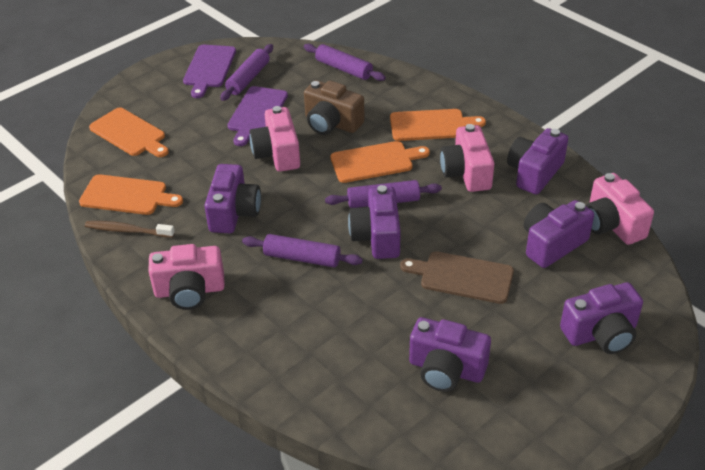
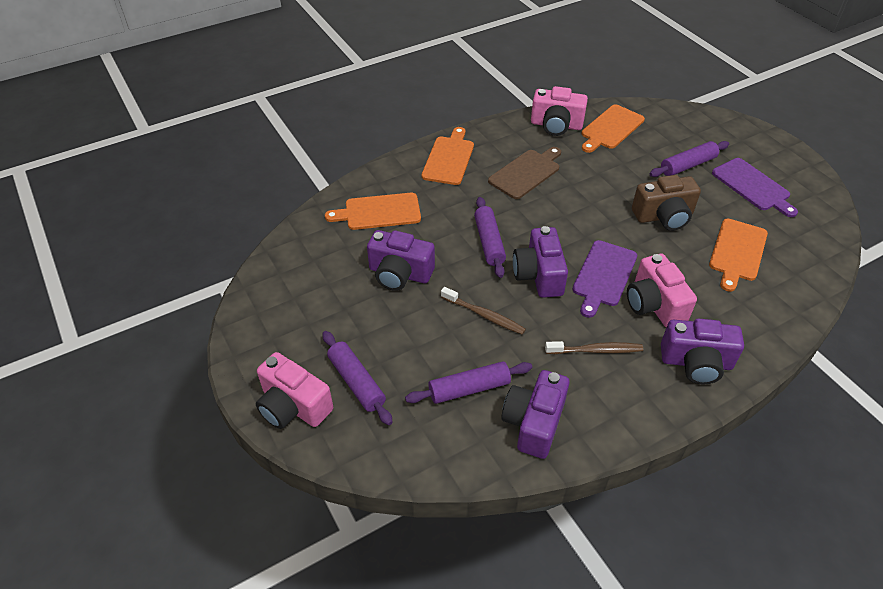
brown toothbrush: [85,221,175,238] = 1 -> [441,287,526,335] [545,341,643,354] = 2
pink camera: [148,244,225,310] [250,106,300,172] [440,124,494,192] [585,173,654,245] = 4 -> [256,352,333,429] [531,86,588,136] [627,254,697,328] = 3
purple camera: [204,164,261,233] [348,185,401,259] [409,317,491,392] [507,128,568,195] [524,200,594,268] [560,282,643,354] = 6 -> [367,230,435,291] [501,370,570,459] [513,226,568,298] [661,318,744,384] = 4

